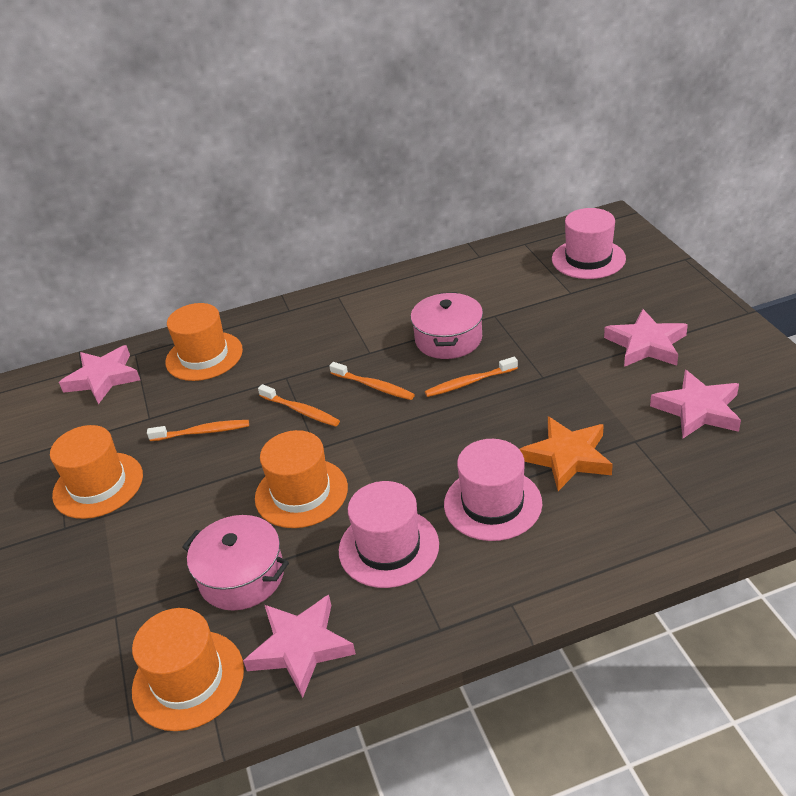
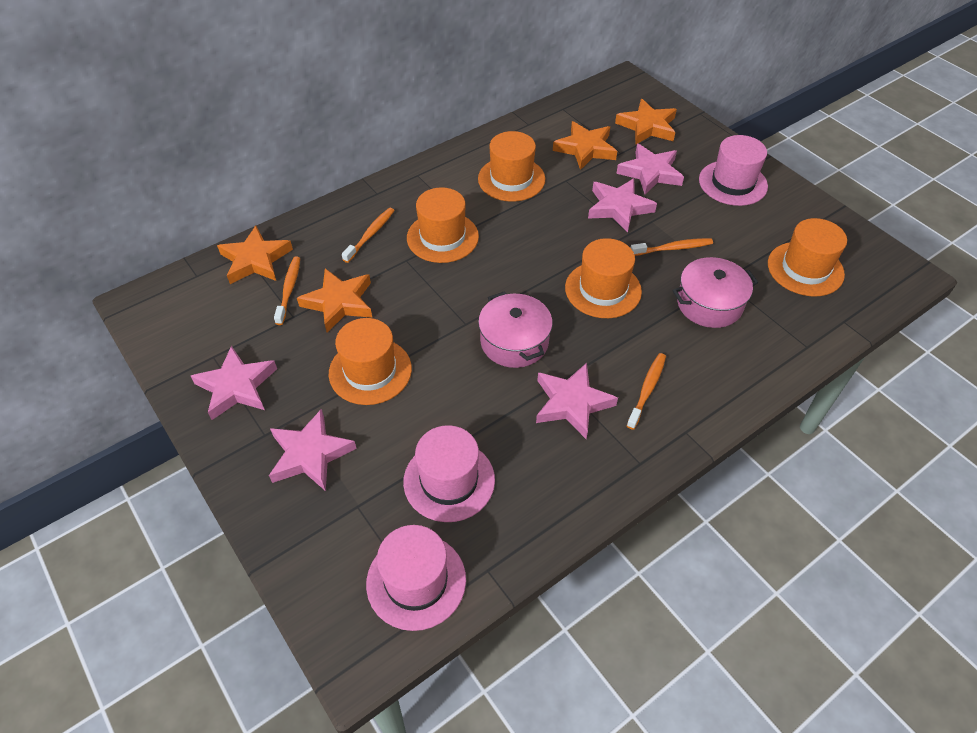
orange hat: [50,425,143,519] [132,608,244,731] [165,303,243,381] [255,430,348,528] = 4 -> [329,318,412,405] [407,187,479,263] [478,131,545,202] [565,238,642,318] [768,218,847,296] = 5
orange star: [519,417,613,491] = 1 -> [217,226,293,284] [297,268,372,333] [553,121,617,170] [615,99,677,144] = 4
pink star: [59,345,140,404] [243,595,356,698] [604,309,688,367] [650,370,741,438] = 4 -> [191,346,277,420] [269,409,357,491] [536,363,618,439] [588,178,657,232] [616,144,684,194] = 5

